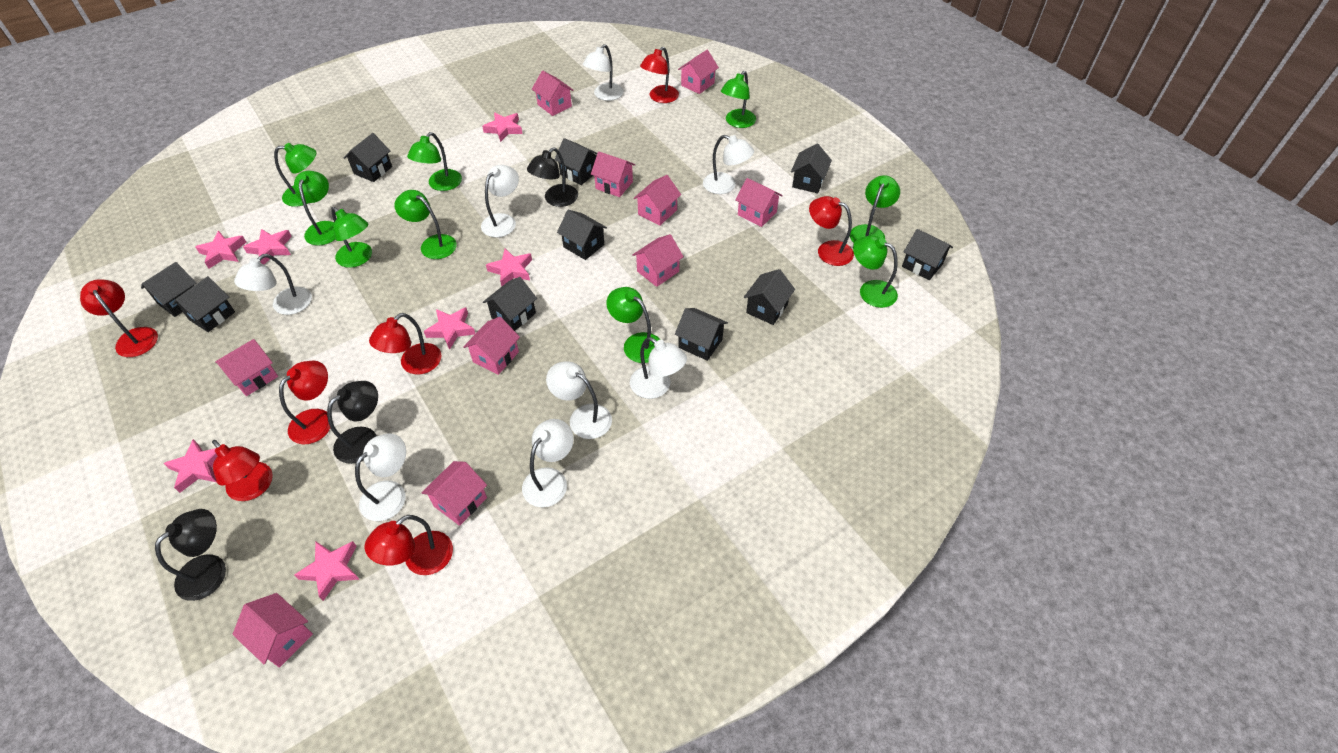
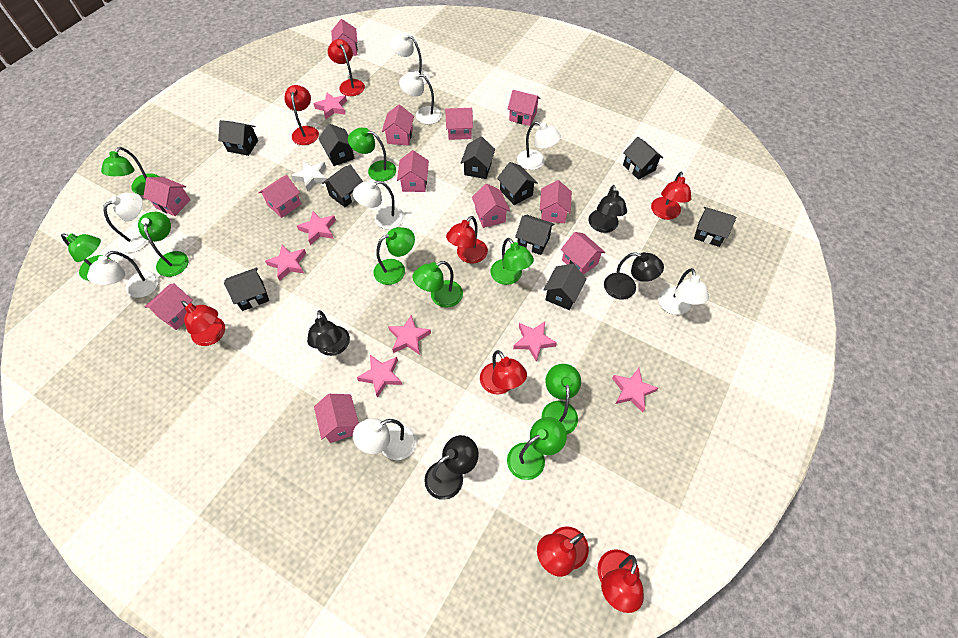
black lamp: [155,509,226,601] [327,381,378,464] [527,148,578,207] = 3 -> [307,310,350,356] [424,435,479,500] [589,185,627,233] [604,252,664,300] = 4
pink house: [215,339,278,396] [232,593,313,668] [422,461,487,526] [463,317,520,375] [532,71,574,116] [591,152,635,197] [632,234,684,287] [633,175,681,226] [678,50,719,94] [736,178,783,227] = 10 -> [143,177,190,216] [144,283,193,330] [258,175,301,218] [314,394,359,443] [331,19,357,56] [382,104,414,146] [397,150,429,192] [445,108,473,140] [472,184,510,228] [508,90,540,126] [540,180,572,223] [561,232,605,275] = 12
red lamp: [80,279,158,357] [212,440,273,501] [279,360,330,444] [365,515,453,575] [369,313,441,374] [640,47,679,103] [809,196,854,266] = 7 -> [181,301,225,346] [284,85,319,145] [328,39,365,96] [446,216,488,263] [480,350,527,395] [537,526,589,577] [597,550,644,613] [651,172,691,220] = 8
white star: none = 0 -> [291,161,327,192] = 1

